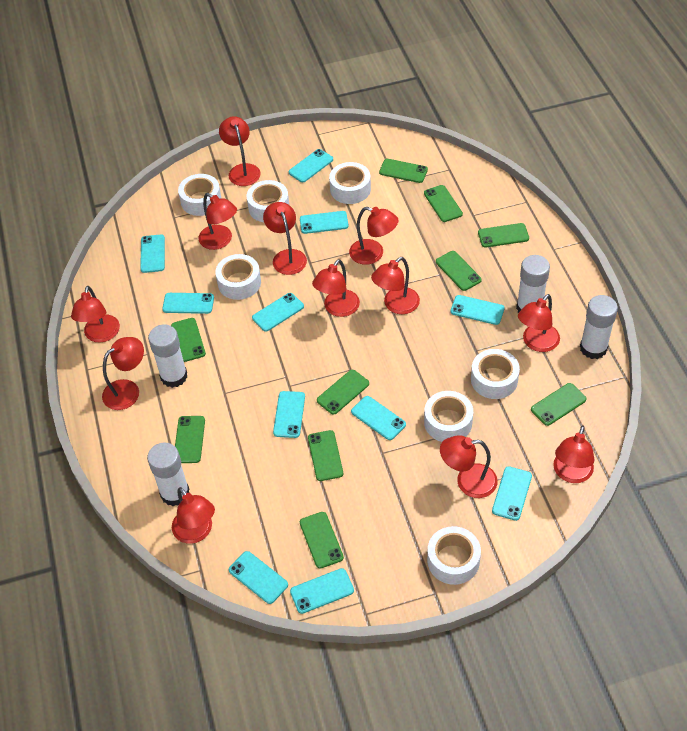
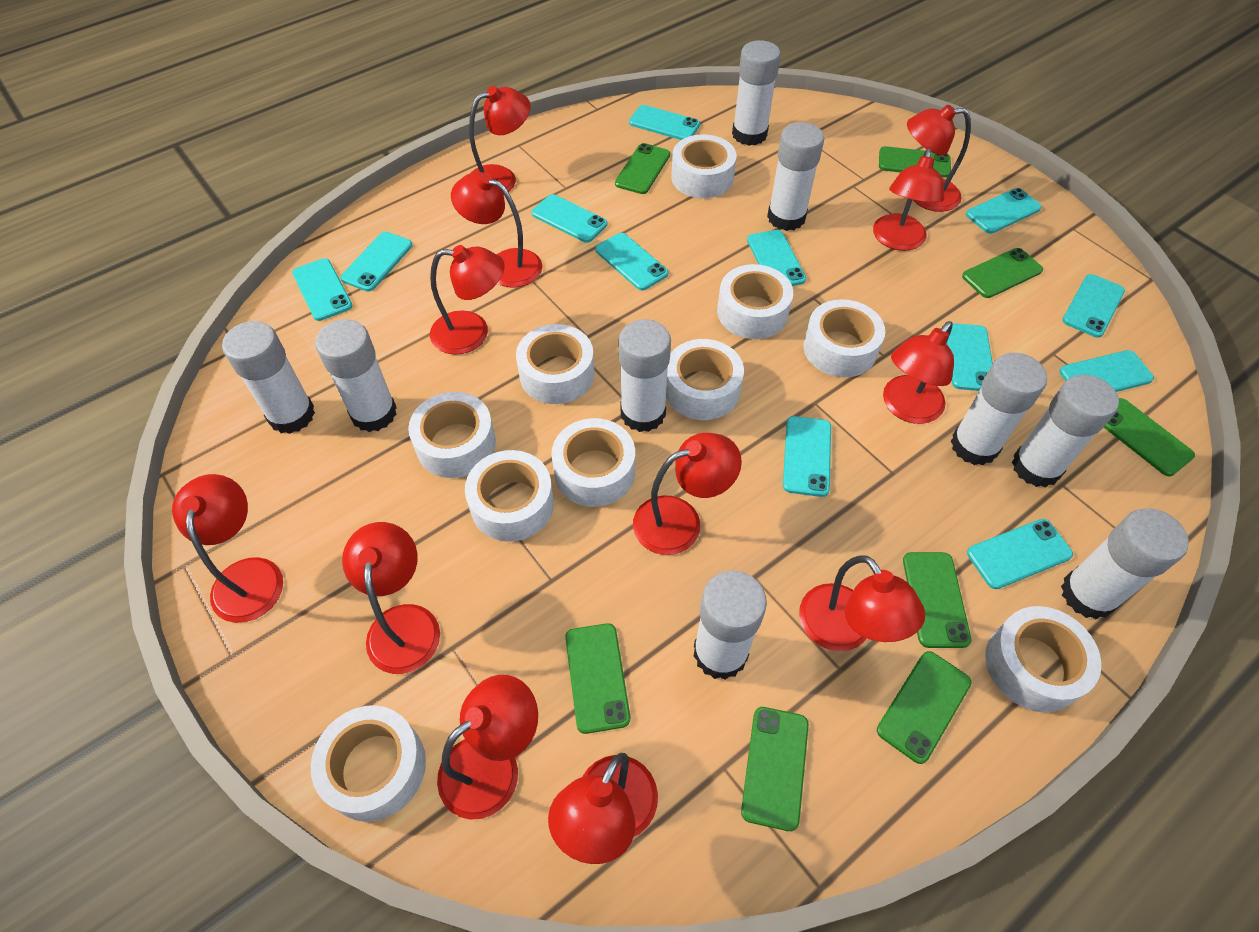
green phone: [171,318,206,362] [175,416,205,463] [300,512,344,569] [308,430,343,481] [317,370,369,415] [379,159,428,183] [424,185,463,222] [436,251,482,291] [478,223,529,248] [531,383,586,426] = 10 -> [565,623,630,734] [615,143,670,194] [741,707,809,831] [877,651,971,764] [879,146,951,178] [903,552,971,648] [962,248,1043,298] [1104,398,1195,476] = 8
turquoise phone: [140,234,165,273] [162,293,214,314] [229,551,288,604] [252,293,304,332] [273,391,305,438] [289,149,333,182] [290,568,354,614] [300,211,348,234] [351,396,406,440] [451,295,505,325] [492,466,532,521] = 11 -> [292,258,353,321] [340,232,413,291] [532,194,607,243] [595,233,668,290] [629,105,700,140] [747,230,806,286] [783,416,831,497] [947,323,993,391] [966,188,1042,234] [967,519,1073,589] [1059,350,1154,392] [1062,274,1125,338] = 12
white glue stick: [147,443,189,506] [148,324,187,388] [516,255,550,313] [580,295,618,359] = 4 -> [222,321,315,434] [315,319,397,432] [619,319,671,432] [693,571,767,680] [732,40,781,146] [767,122,824,231] [951,353,1047,466] [1012,374,1119,487] [1061,508,1189,620] = 9
white tape: [178,174,221,216] [215,254,261,300] [247,180,289,222] [329,162,371,204] [424,391,473,442] [427,526,481,585] [471,349,520,399] = 7 -> [311,705,426,822] [408,392,496,478] [465,450,554,542] [516,324,594,404] [551,418,635,507] [666,339,744,420] [671,134,736,198] [717,264,793,339] [803,299,885,377] [985,606,1101,713] = 10

